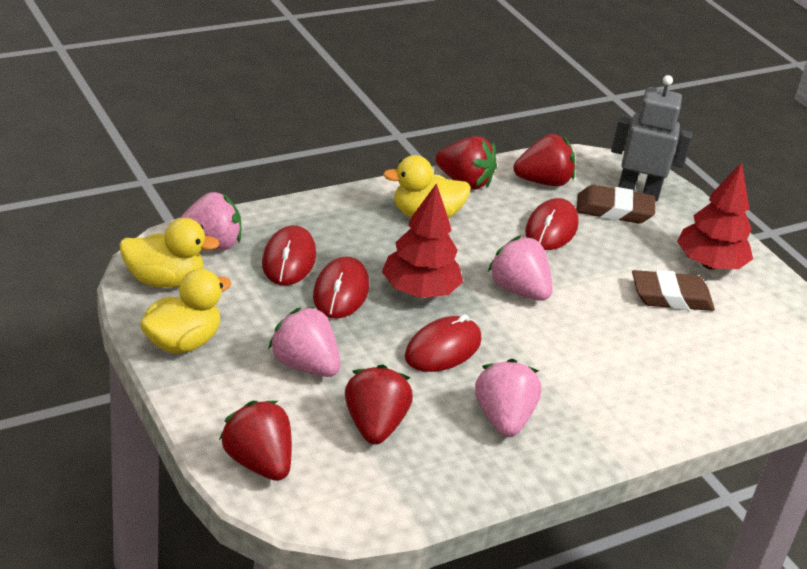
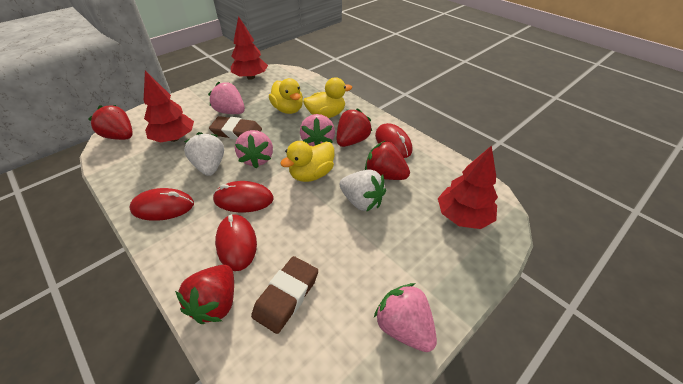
grey robot: [611,75,692,201] = 1 -> none = 0
red tree: [382,183,463,298] [677,163,753,270] = 2 -> [144,71,194,142] [231,16,268,80] [438,145,498,229] = 3
white strawberry: none = 0 -> [184,132,224,176] [339,170,386,212] = 2

